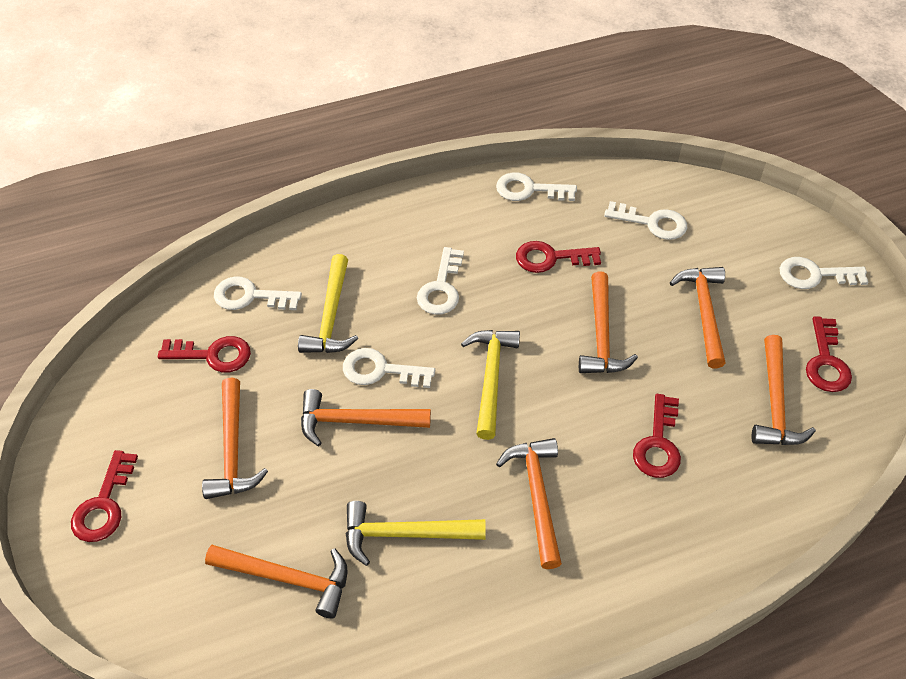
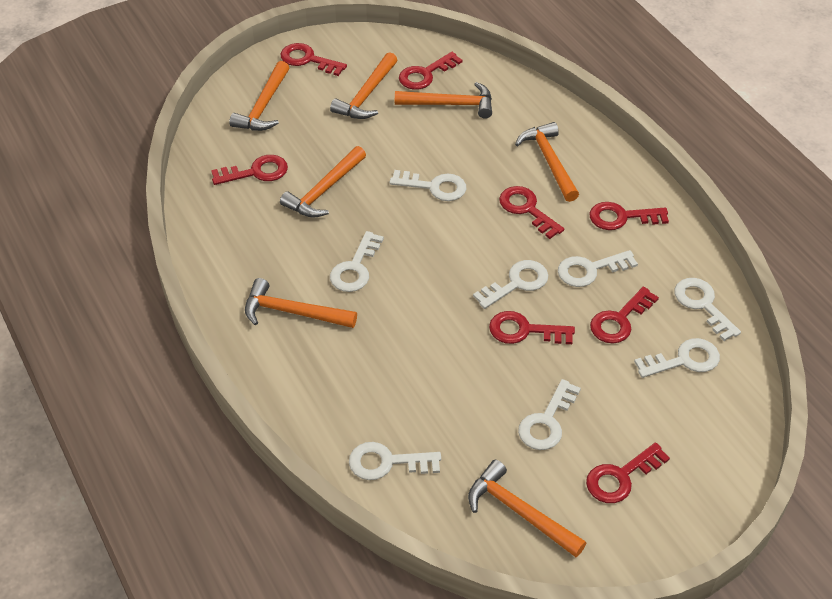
red key: [71,450,138,542] [158,336,251,373] [516,241,601,273] [633,394,681,478] [806,316,852,392] = 5 -> [211,155,288,185] [280,43,347,76] [399,52,463,90] [489,311,575,344] [499,186,564,239] [586,442,670,503] [590,202,669,230] [590,287,659,344] = 8
white key: [214,276,302,310] [343,348,435,388] [417,247,464,315] [496,172,577,201] [604,201,687,240] [780,257,869,289] = 6 -> [330,231,384,292] [349,442,441,480] [389,170,466,201] [473,260,548,309] [518,379,581,450] [558,250,638,287] [634,338,720,378] [674,278,741,341] = 8
yellow hammer: [298,254,358,353] [346,501,486,566] [461,330,520,440] = 3 -> none = 0

